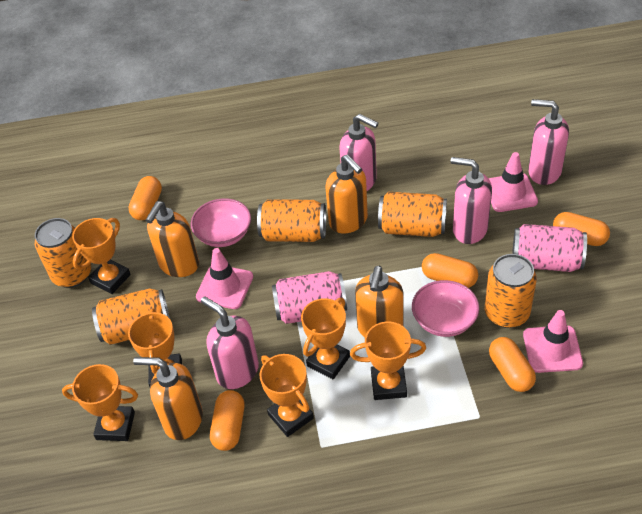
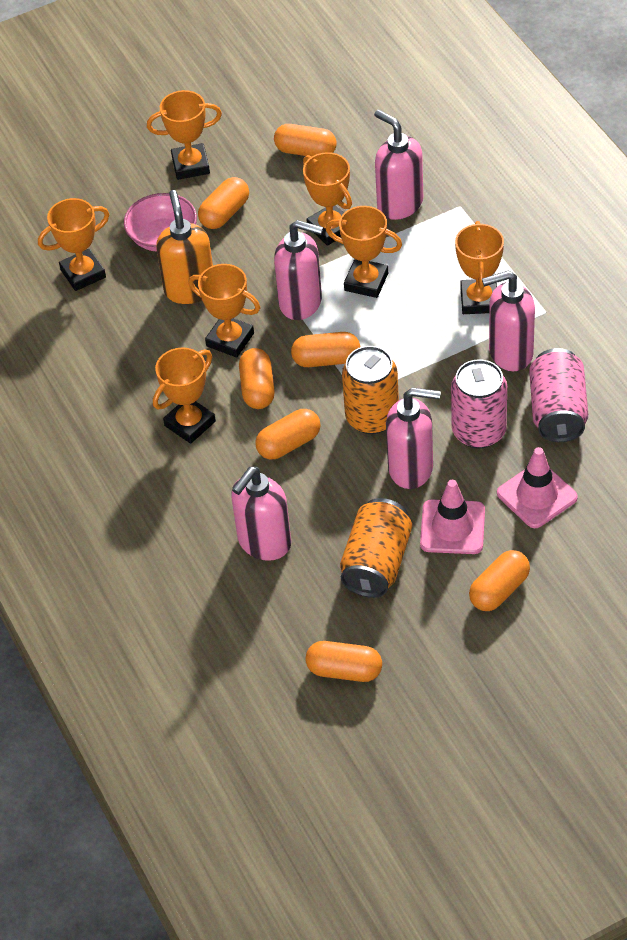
orange can: [35,218,91,288] [92,288,170,345] [257,199,326,242] [378,192,447,237] [485,254,537,328] = 5 -> [340,498,412,598] [342,346,399,434] = 2
orange capsule: [128,176,162,220] [210,390,245,451] [422,253,478,288] [489,337,536,392] [553,212,610,246] = 5 -> [198,177,249,229] [239,348,275,409] [255,409,321,459] [274,124,337,156] [291,332,360,367] [306,641,382,682] [469,550,530,611] = 7
orange soap dispenser: [133,357,203,440] [146,201,199,277] [326,154,368,234] [355,266,404,338] = 4 -> [156,190,213,304] = 1
orange trophy: [62,364,138,441] [72,218,131,294] [128,308,182,387] [260,354,314,437] [301,298,350,379] [350,322,426,400] = 6 -> [38,198,109,291] [147,90,222,180] [153,347,216,444] [188,264,260,358] [303,152,352,246] [326,206,402,298] [455,221,504,314] = 7
pink bowl: [191,198,251,247] [412,280,479,337] = 2 -> [124,193,197,251] = 1
pink soap dispenser: [201,296,259,389] [339,114,378,191] [451,157,492,244] [528,99,569,185] = 4 -> [231,467,291,561] [274,220,323,320] [374,110,423,220] [386,388,441,489] [482,271,535,371] = 5
pink traffic cone: [196,248,253,309] [488,152,538,212] [523,310,583,373] = 3 -> [420,480,485,554] [497,447,578,528] = 2

